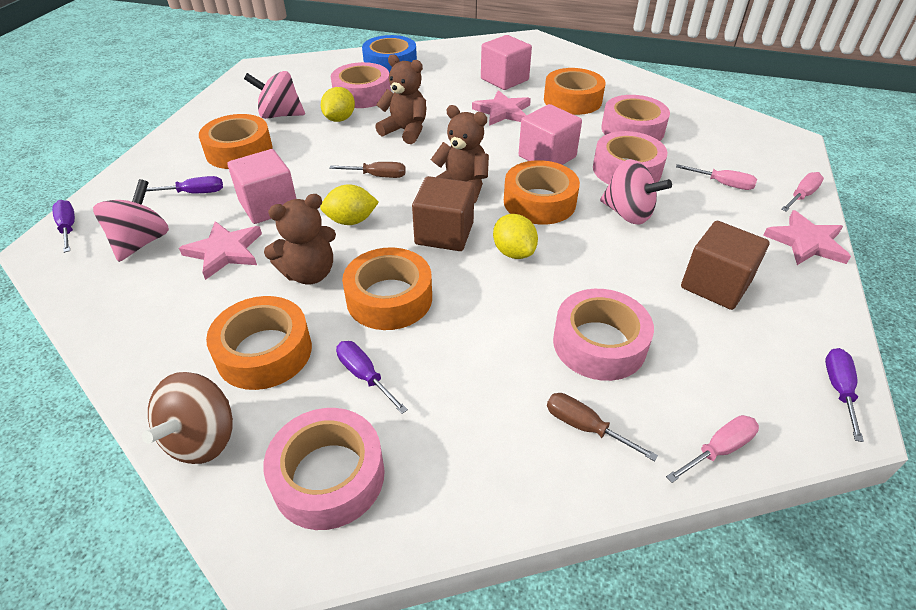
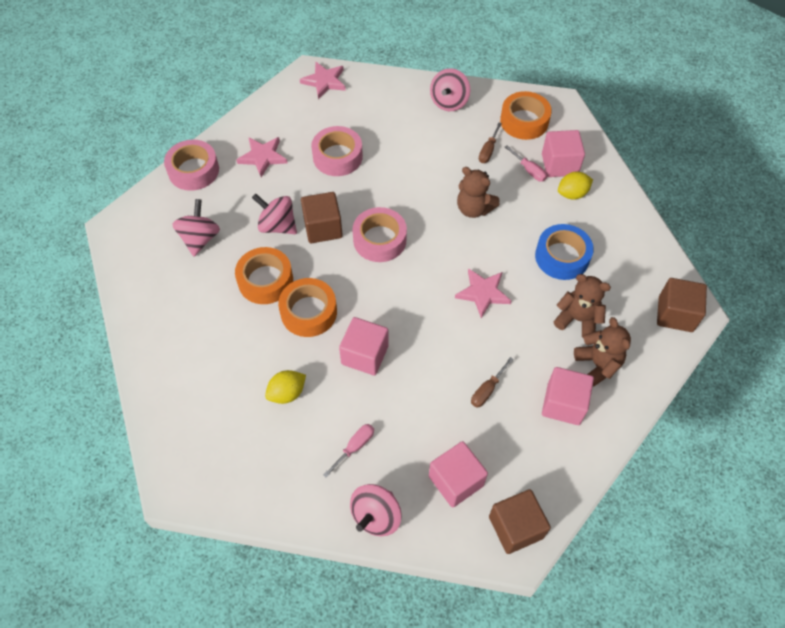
brown cube: [412,176,474,251] [681,221,770,310] = 2 -> [301,192,343,243] [489,489,551,554] [657,278,707,332] = 3
brown spinning top: [142,372,233,464] = 1 -> none = 0
orange tape: [199,114,273,169] [206,296,312,390] [342,247,432,330] [504,160,580,224] [544,68,605,115] = 5 -> [235,247,293,304] [278,278,337,337] [500,91,552,140] = 3
pink cube: [228,149,296,224] [481,35,532,90] [518,104,582,165] = 3 -> [339,317,389,376] [429,441,488,508] [542,130,585,177] [542,367,594,425] = 4
pink screwdriver: [666,415,759,483] [676,164,757,190] [781,172,824,212] = 3 -> [323,424,374,478] [505,146,547,182] = 2
pink spinning top: [93,179,169,262] [244,71,305,119] [600,159,672,225] = 3 -> [172,199,220,257] [252,193,297,234] [350,484,402,536] [430,68,470,111] = 4
pink tape: [264,408,385,530] [331,62,391,108] [553,289,654,381] [593,131,668,184] [601,95,670,141] = 5 -> [164,140,219,191] [311,126,363,176] [352,207,407,262] = 3
purple screwdriver: [52,200,75,253] [146,176,223,193] [336,341,408,414] [825,348,864,442] = 4 -> none = 0
yellow lemon: [320,184,379,225] [321,87,355,122] [493,214,538,259] = 3 -> [265,370,306,404] [558,172,593,200] = 2

